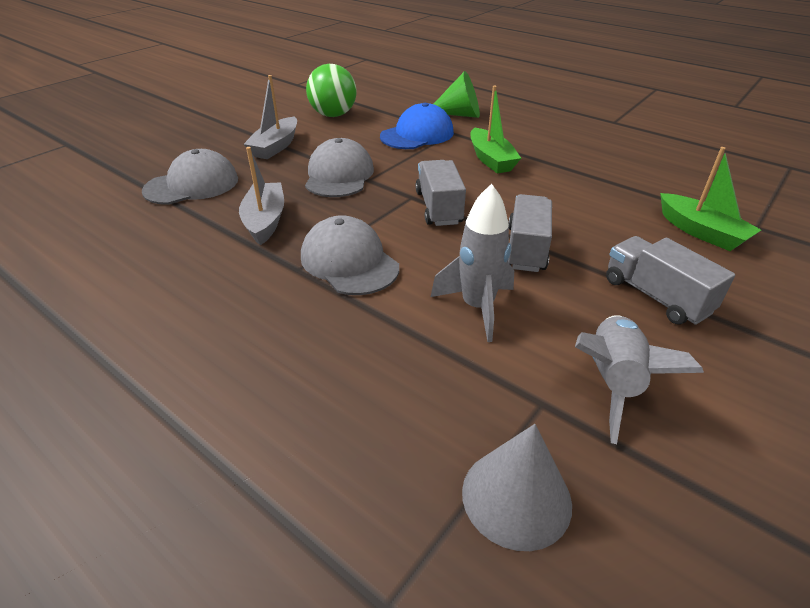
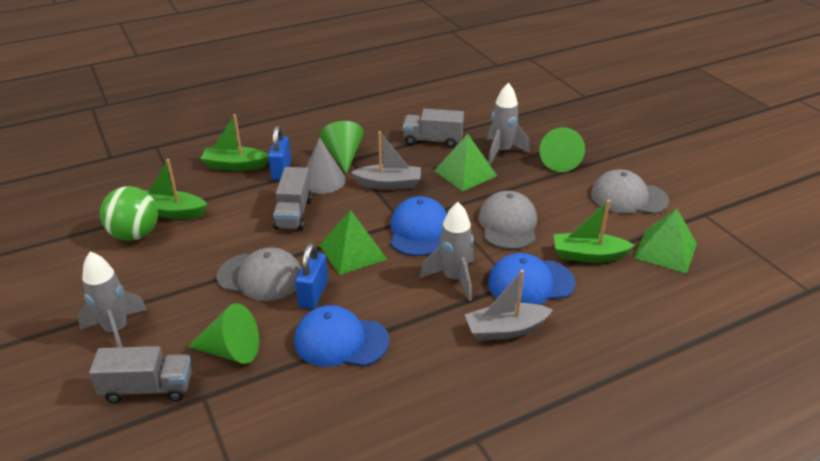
blue cap: [380,103,454,149] = 1 -> [294,305,389,367] [391,196,447,256] [488,253,575,305] = 3
blue padlock: none = 0 -> [268,126,291,180] [295,243,328,309] = 2
green boat: [471,85,521,173] [660,147,761,251] = 2 -> [146,159,208,219] [200,114,269,171] [554,200,635,263] = 3
green cone: [434,71,480,118] = 1 -> [187,303,259,364] [320,121,364,174] [539,127,585,172] = 3
green pyramid: none = 0 -> [320,210,388,275] [434,134,497,191] [634,209,697,274] = 3
grey rocket: [431,184,514,342] [575,315,704,444] = 2 -> [77,251,147,347] [420,202,474,301] [487,82,530,165] = 3

